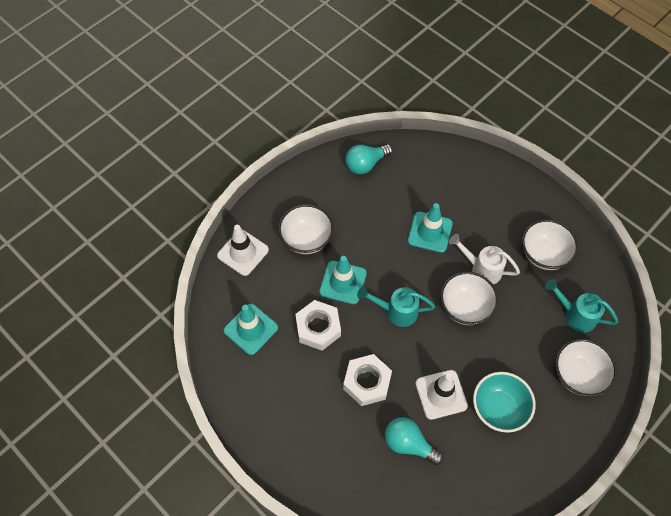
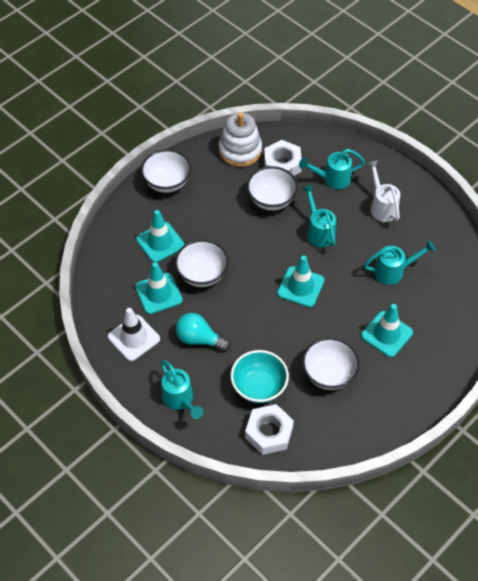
turquoise light bulb: [345,144,393,174] [385,417,443,465] = 2 -> [176,313,230,352] = 1
turquoise traffic cone: [224,304,278,355] [319,256,367,304] [408,203,453,253] = 3 -> [135,262,183,314] [136,210,184,262] [277,255,325,307] [361,304,413,357] = 4
turquoise watering can: [357,286,435,327] [545,279,618,333] = 2 -> [161,360,204,419] [299,149,365,189] [302,185,336,247] [364,240,436,285] = 4
white stacking toy: none = 0 -> [219,112,262,167] = 1
white traffic cone: [217,225,269,276] [415,370,468,420] = 2 -> [108,308,160,361] = 1

